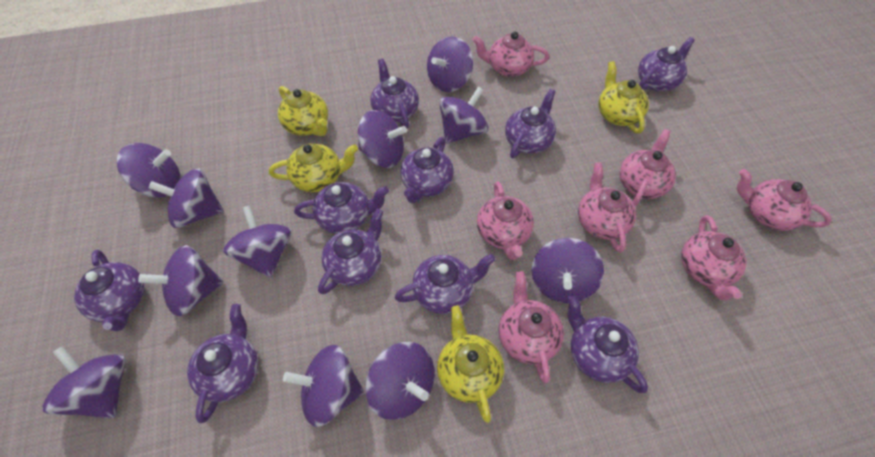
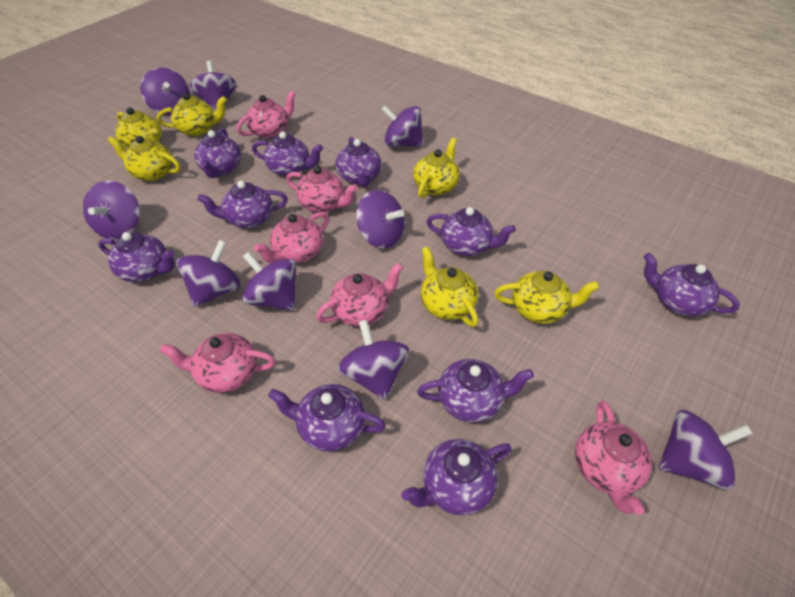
pink teapot: [473,32,549,77] [477,181,534,260] [499,271,564,383] [578,162,636,253] [620,129,676,206] [681,215,747,300] [737,169,832,231] = 7 -> [160,333,276,393] [237,91,296,139] [254,212,330,263] [286,166,358,213] [316,263,403,327] [575,401,652,515] = 6
purple spinning top: [42,346,126,419] [117,143,181,198] [138,245,224,317] [149,168,224,228] [223,205,292,278] [283,345,364,427] [358,110,407,168] [365,342,435,420] [427,37,473,92] [439,87,488,144] [531,238,604,303] = 11 -> [83,181,140,240] [140,67,190,115] [177,240,241,307] [190,61,236,110] [242,252,296,311] [338,320,409,400] [356,190,405,249] [381,105,423,147] [658,410,753,490] = 9
yellow teapot: [269,143,358,192] [278,86,328,136] [437,305,504,423] [598,61,649,133] = 4 -> [108,136,181,181] [115,107,162,149] [157,93,227,136] [413,138,460,198] [421,247,479,327] [494,271,599,324] = 6

